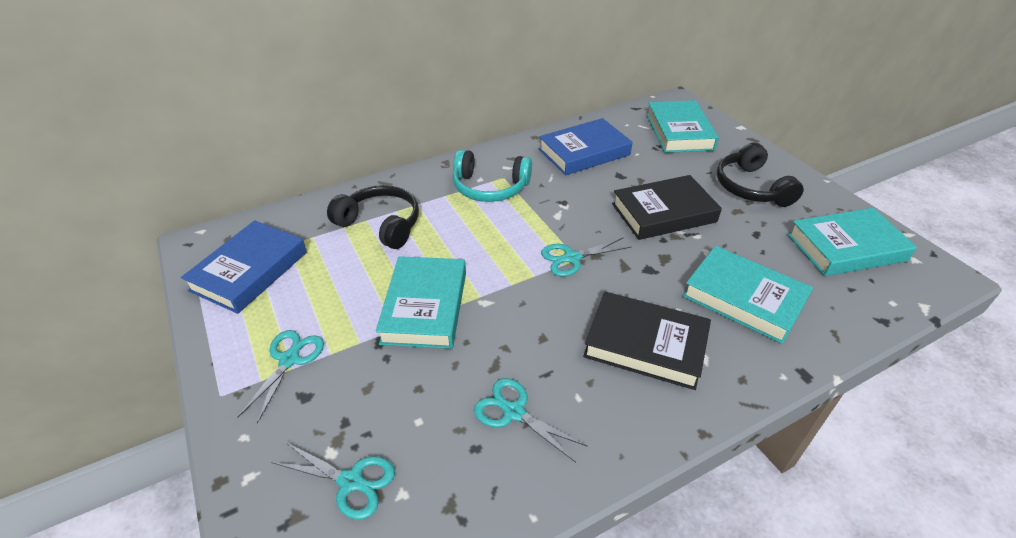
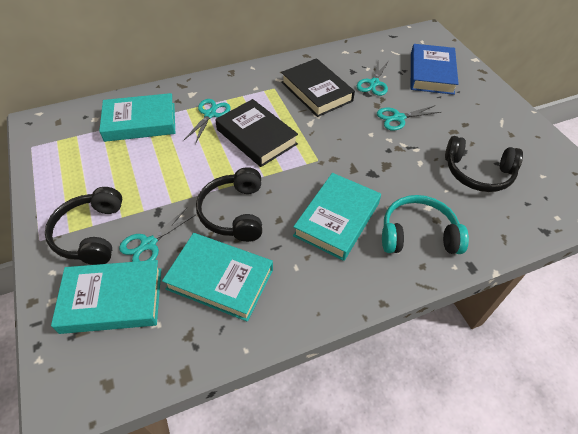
black headphones: [327,185,419,249] [717,142,804,207] = 2 -> [45,187,122,265] [196,167,262,242] [445,136,523,192] = 3
blue book: [181,220,307,314] [539,118,633,175] = 2 -> [411,44,459,95] = 1

